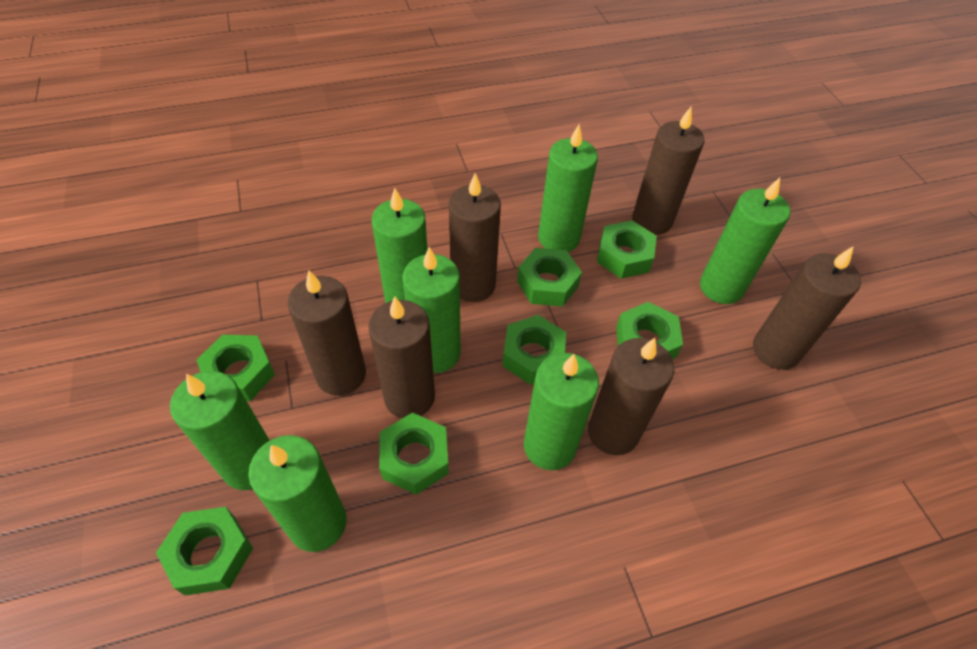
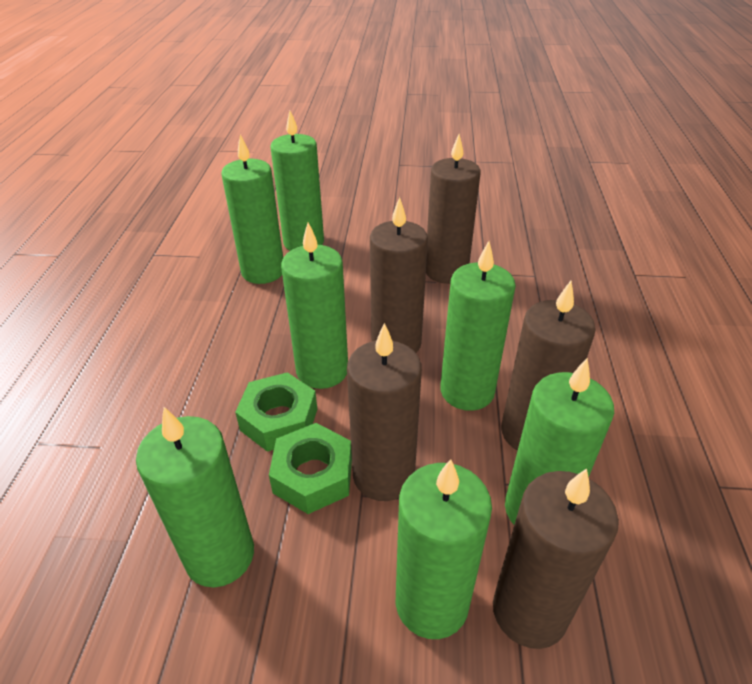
brown candle: [288,270,366,396] [368,297,435,418] [449,173,501,302] [588,338,674,455] [632,107,704,235] [753,246,861,370] = 6 -> [347,323,422,501] [370,197,428,353] [426,134,481,284] [493,468,619,649] [501,281,596,450] = 5
green nut: [156,507,253,596] [196,335,275,401] [379,412,449,495] [502,315,566,385] [517,248,582,307] [597,220,657,279] [616,302,683,359] = 7 -> [235,372,317,452] [269,423,352,514] = 2

